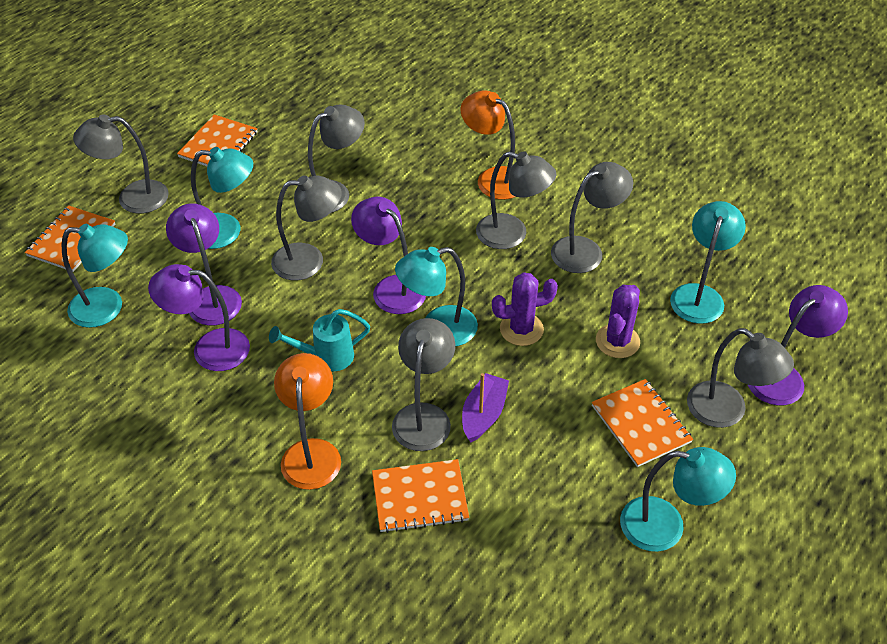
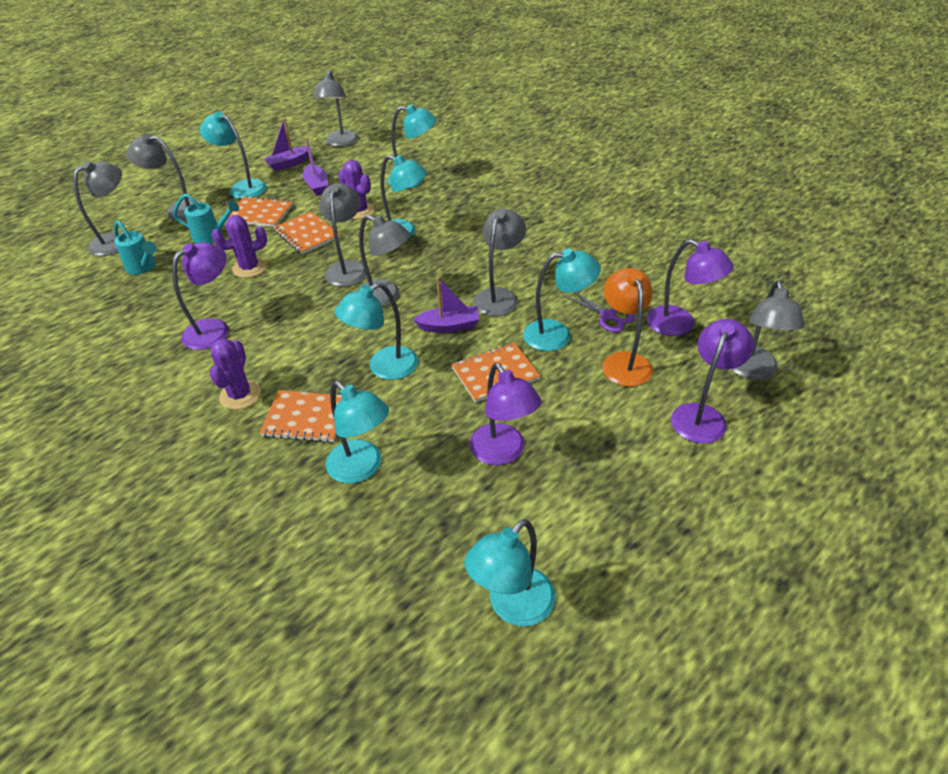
orange lamp: [274,353,341,490] [460,90,515,200] = 2 -> [602,268,653,387] = 1
purple boat: [462,373,509,442] = 1 -> [264,118,311,171] [302,138,328,196] [413,277,480,333] = 3
purple cactus: [492,272,558,346] [596,285,640,358] = 2 -> [210,338,261,410] [212,215,267,278] [338,160,375,219] = 3
purple scissors: none = 0 -> [563,292,635,332] = 1
turquoise lamp: [62,224,128,328] [191,147,253,249] [395,247,478,346] [620,447,736,552] [670,201,746,324] = 5 -> [200,111,267,199] [326,381,389,484] [335,282,418,380] [380,155,427,238] [388,104,437,189] [464,519,555,626] [523,248,601,351] = 7
turquoise watering can: [269,309,370,371] = 1 -> [114,220,157,275] [173,194,239,243] = 2

